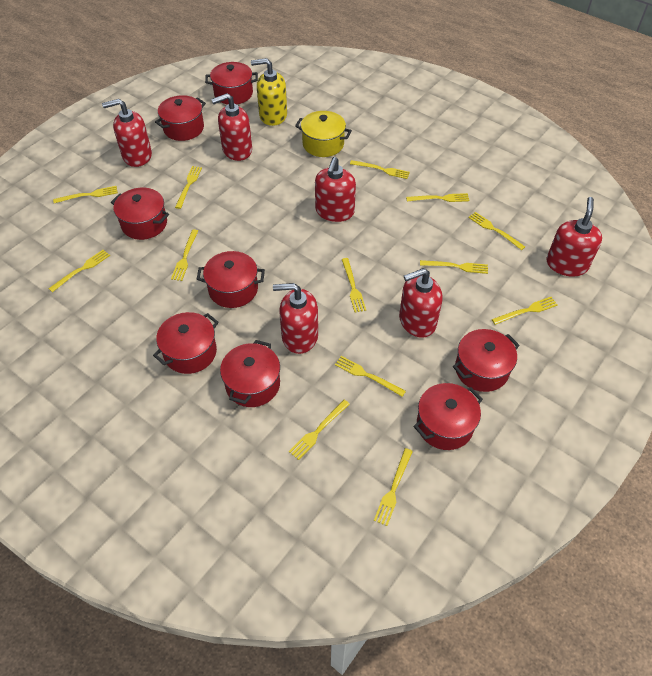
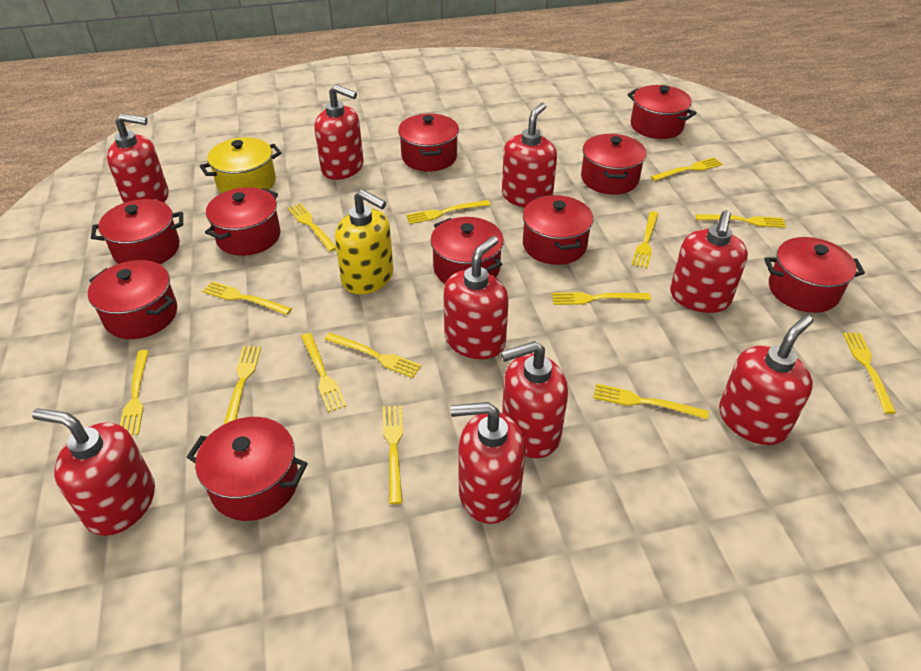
red pot: [111,188,169,240] [153,312,219,374] [155,95,206,141] [197,251,265,308] [205,62,258,104] [220,340,280,407] [414,383,483,450] [453,329,520,392] = 8 -> [88,260,177,339] [91,199,183,264] [187,417,308,521] [205,187,280,256] [398,114,459,171] [430,217,504,284] [523,195,593,265] [581,134,646,195] [627,85,697,139] [764,237,865,313] = 10
red soap dispenser: [102,99,152,167] [211,93,252,161] [273,283,318,354] [315,157,356,222] [399,268,442,338] [547,197,602,277] = 6 -> [32,408,155,536] [107,113,169,203] [315,84,364,180] [443,236,509,359] [450,402,525,524] [501,341,568,458] [502,103,557,208] [670,210,748,313] [719,315,814,445] = 9
yellow fork: [48,250,110,292] [53,186,118,203] [171,230,198,281] [175,166,202,209] [289,400,350,460] [335,356,406,397] [342,258,366,312] [350,160,410,179] [374,448,413,526] [406,193,469,202] [420,260,488,274] [468,212,525,250] [492,297,558,325] = 13 -> [120,350,149,436] [202,281,292,315] [224,346,261,424] [288,203,336,251] [301,333,346,412] [325,333,422,378] [383,405,403,504] [406,200,491,224] [552,292,651,305] [593,383,709,420] [632,211,658,268] [651,157,723,181] [695,214,786,228] [843,332,896,414] = 14

